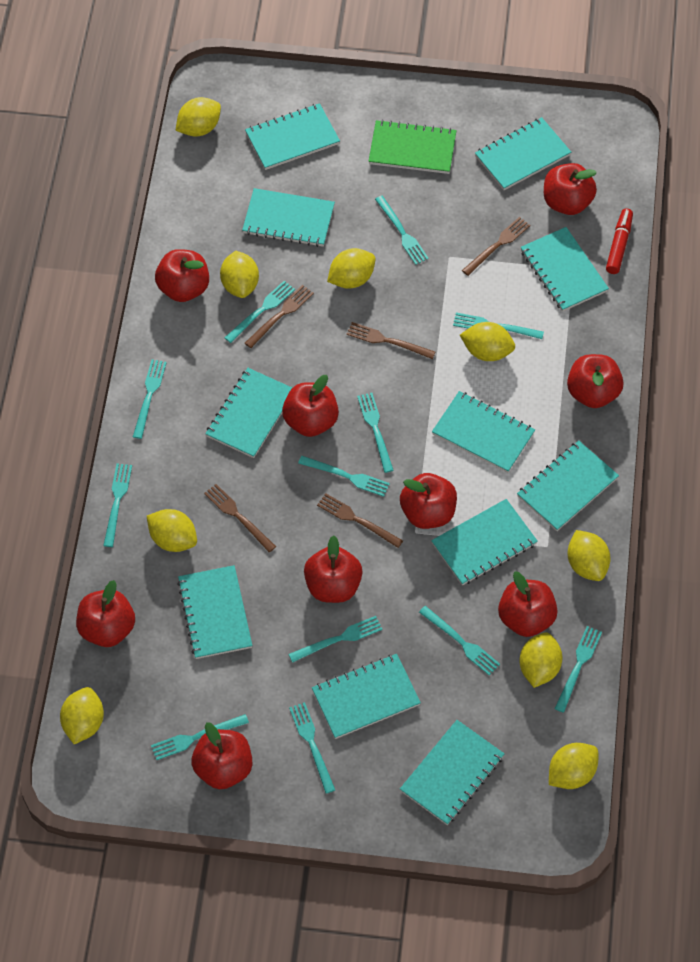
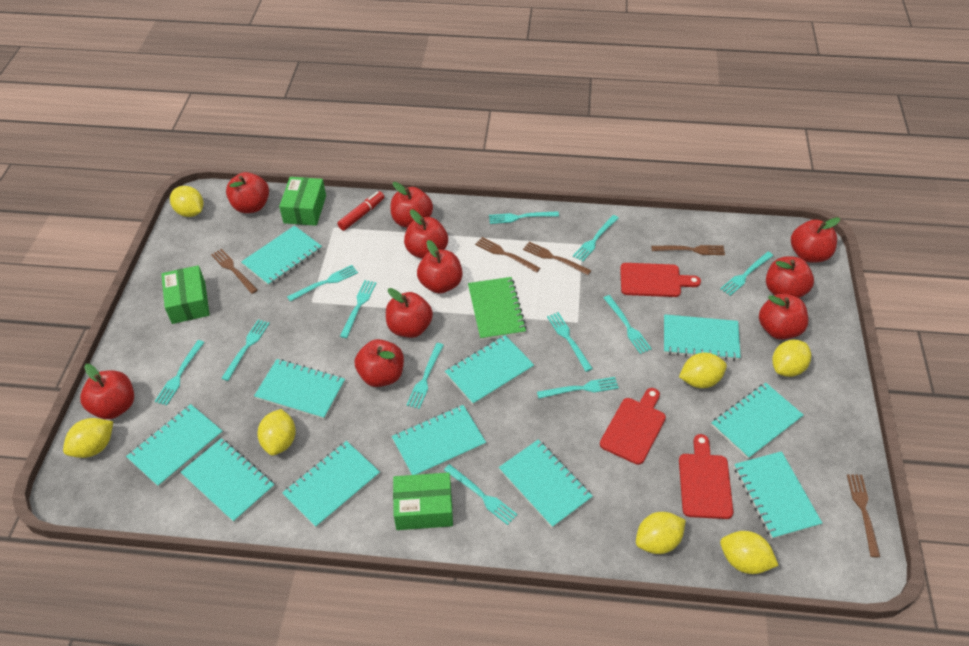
green box: none = 0 -> [161,265,210,324] [279,177,326,226] [393,472,453,530] = 3
red apple: [76,580,135,647] [155,249,209,302] [191,722,252,789] [282,375,339,437] [304,535,363,603] [400,473,457,529] [498,571,558,637] [544,163,597,215] [567,354,624,408] = 9 -> [80,364,134,419] [226,172,269,213] [355,339,404,387] [386,288,433,338] [391,182,433,228] [404,210,448,259] [417,240,463,294] [759,293,808,340] [766,256,814,298] [791,217,840,263] = 10
red cutting board: none = 0 -> [600,388,666,465] [620,263,701,297] [679,434,733,519] = 3
yellow lemon: [60,687,104,744] [147,509,197,552] [176,97,221,137] [220,251,259,298] [327,248,375,289] [460,322,515,361] [520,632,562,688] [549,743,598,789] [568,530,610,581] = 9 -> [63,418,113,458] [170,186,204,217] [257,409,296,455] [636,512,686,554] [679,353,727,388] [720,531,779,574] [772,340,811,377] = 7

